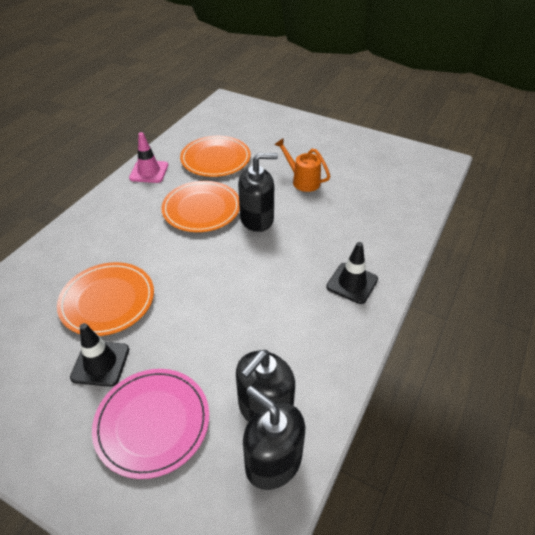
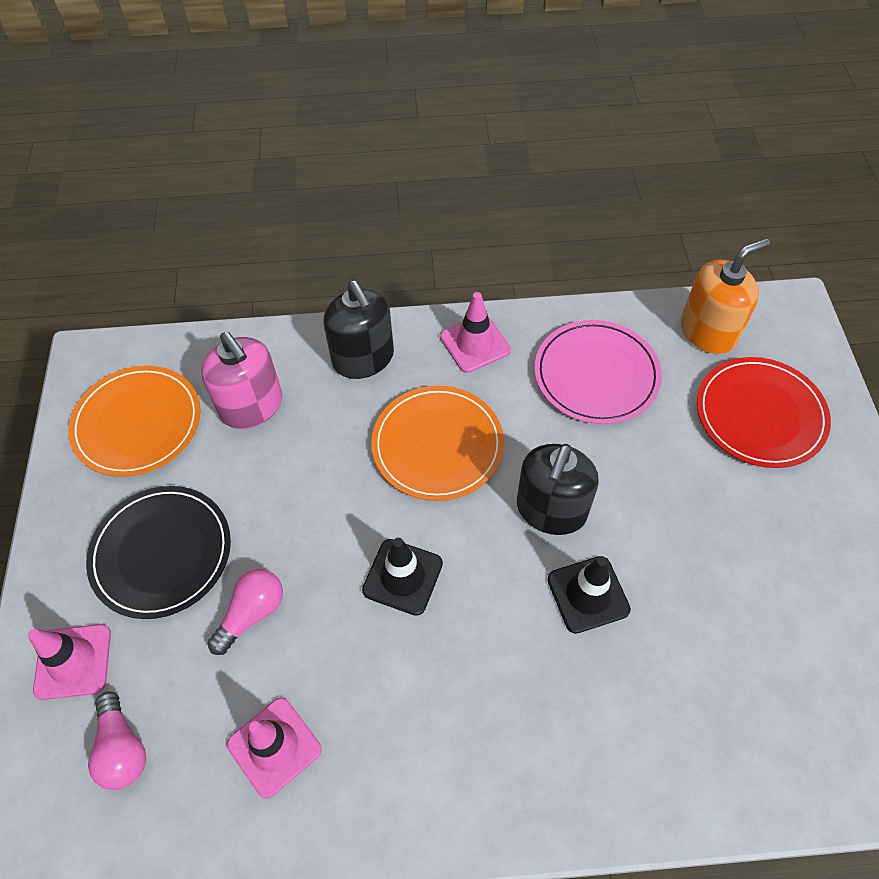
black plate: none = 0 -> [86,486,231,619] = 1
black soap dispenser: [236,350,295,422] [238,153,278,232] [243,386,305,490] = 3 -> [323,281,394,379] [517,444,599,535] = 2
orange plate: [57,262,154,336] [161,181,240,232] [180,136,251,177] = 3 -> [68,366,200,477] [371,386,504,501] = 2
orange soap dispenser: none = 0 -> [681,238,770,354] = 1
orange watering can: [274,138,330,192] = 1 -> none = 0
pink light bulb: none = 0 -> [88,691,146,790] [208,569,283,655] = 2
pink soap dispenser: none = 0 -> [201,332,282,429] = 1
pink traffic cone: [129,132,168,183] = 1 -> [28,624,111,700] [227,698,322,798] [440,292,511,373] = 3
red plate: none = 0 -> [697,357,831,468] = 1

